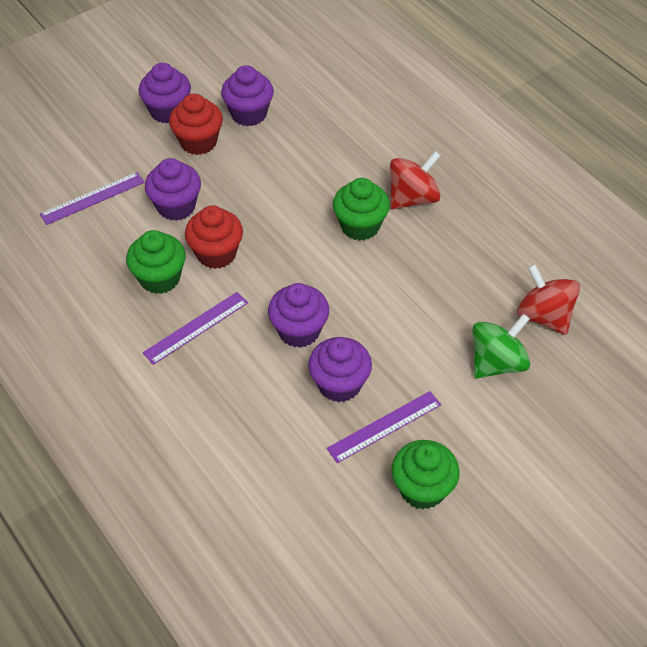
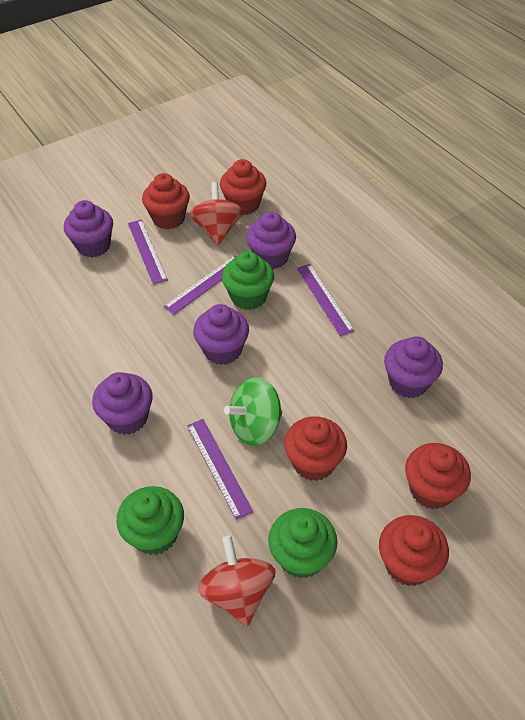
purple ruler: [40,172,145,225] [143,292,248,365] [327,391,441,463] = 3 -> [128,220,168,285] [163,255,237,315] [187,419,253,520] [297,264,355,336] = 4
red cupcake: [169,94,223,155] [185,205,243,269] = 2 -> [142,173,190,229] [220,159,266,215] [284,416,347,481] [379,515,449,586] [405,443,471,509] = 5

